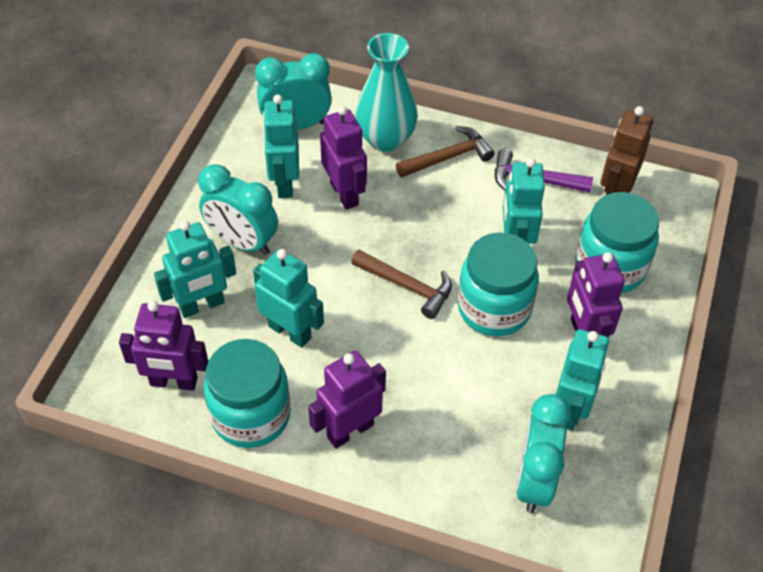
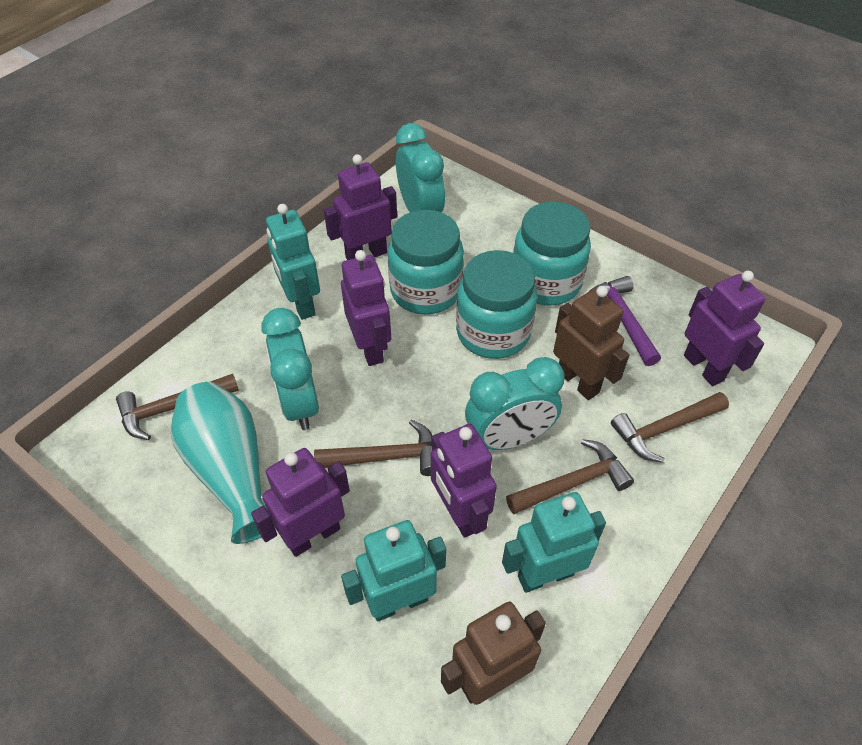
brown hammer: [351,250,452,319] [396,126,494,177] = 2 -> [116,374,239,440] [314,419,432,476] [506,439,634,514] [611,392,729,463] = 4
brown robot: [601,106,653,195] = 1 -> [441,602,546,705] [553,286,629,400] = 2
purple robot: [119,301,208,391] [308,351,386,449] [320,106,367,210] [567,252,625,338] = 4 -> [251,448,350,557] [324,154,397,260] [341,250,391,366] [431,424,497,538] [684,271,766,386] = 5
turquoise robot: [154,221,236,318] [253,249,324,348] [263,95,299,198] [503,158,545,244] [556,329,609,431] = 5 -> [266,204,320,320] [341,520,446,621] [502,492,606,593] = 3

